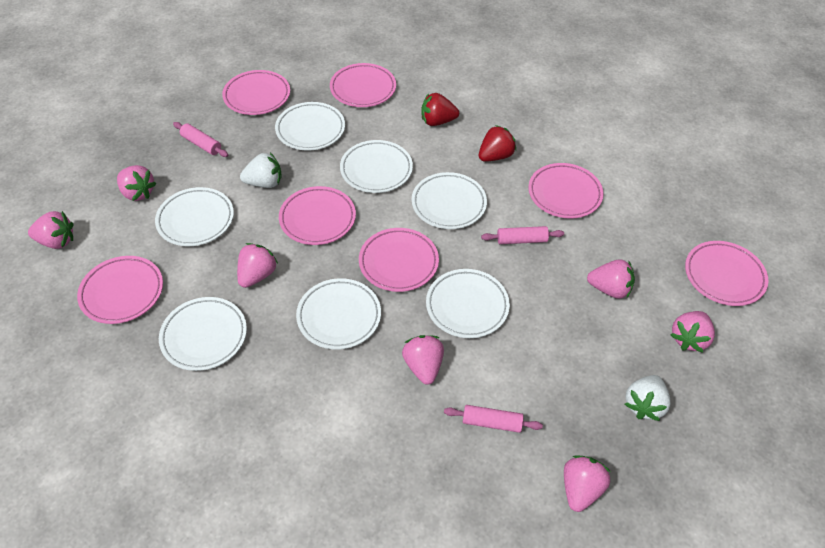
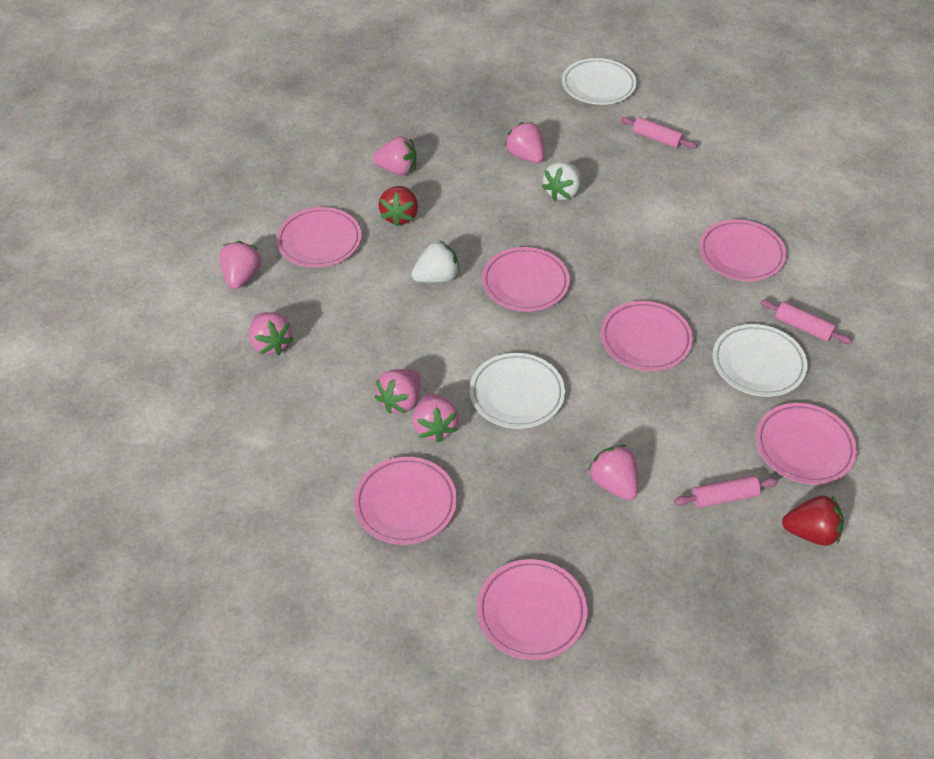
white plate: [155,187,234,246] [159,297,247,371] [275,102,345,151] [296,278,381,350] [340,140,413,193] [412,172,487,229] [426,269,510,338] = 7 -> [470,353,565,429] [562,58,637,105] [713,324,808,397] = 3

